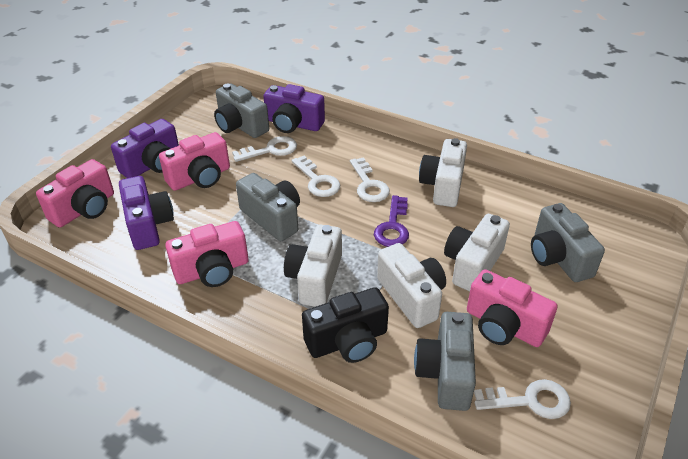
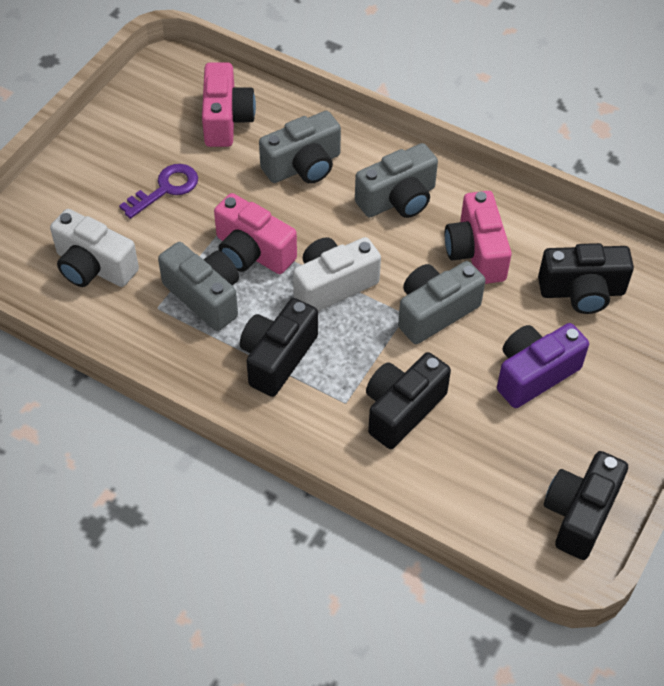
black camera: [302,287,389,363] = 1 -> [240,298,318,397] [366,352,451,449] [538,243,634,314] [544,451,628,560] = 4
pink camera: [36,159,114,227] [159,132,230,191] [165,221,249,287] [467,269,558,347] = 4 -> [202,62,256,147] [214,193,297,274] [445,191,511,284] = 3
purple camera: [111,119,179,178] [119,176,174,250] [263,84,325,133] = 3 -> [497,323,589,408] = 1
white camera: [284,224,342,307] [377,243,446,328] [419,138,467,207] [444,214,510,291] = 4 -> [50,209,139,287] [293,237,381,311] = 2
white key: [232,136,297,162] [291,156,340,197] [350,157,390,202] [474,379,571,419] = 4 -> none = 0

